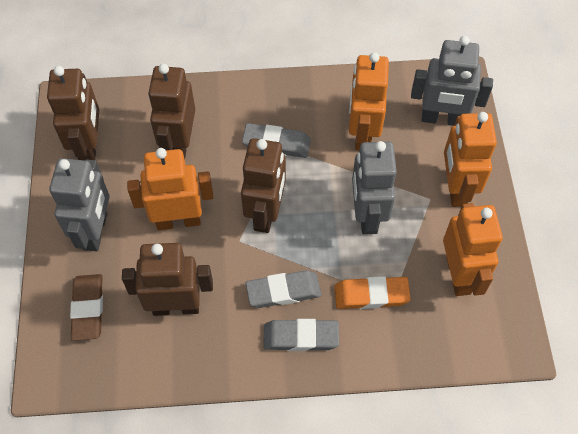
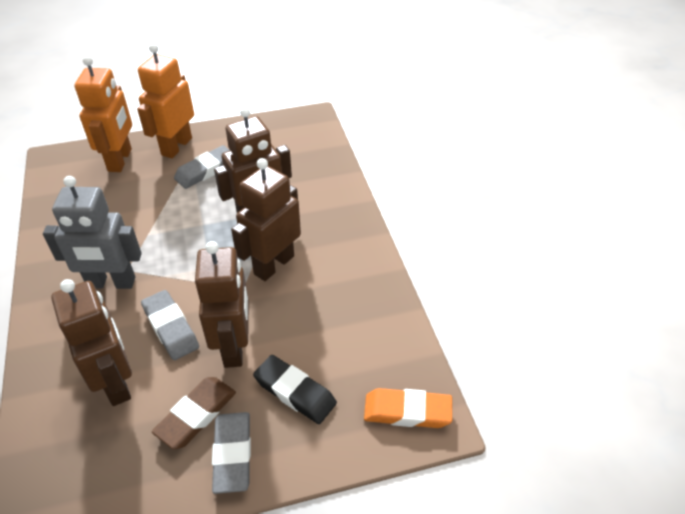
black eraser: none = 0 -> [253,355,337,424] = 1
grey robot: [49,158,110,251] [352,141,397,234] [411,35,493,126] = 3 -> [43,176,142,289] = 1
orange robot: [127,148,214,230] [349,52,389,151] [443,203,503,296] [444,112,497,207] = 4 -> [74,56,132,172] [137,43,194,158] = 2

